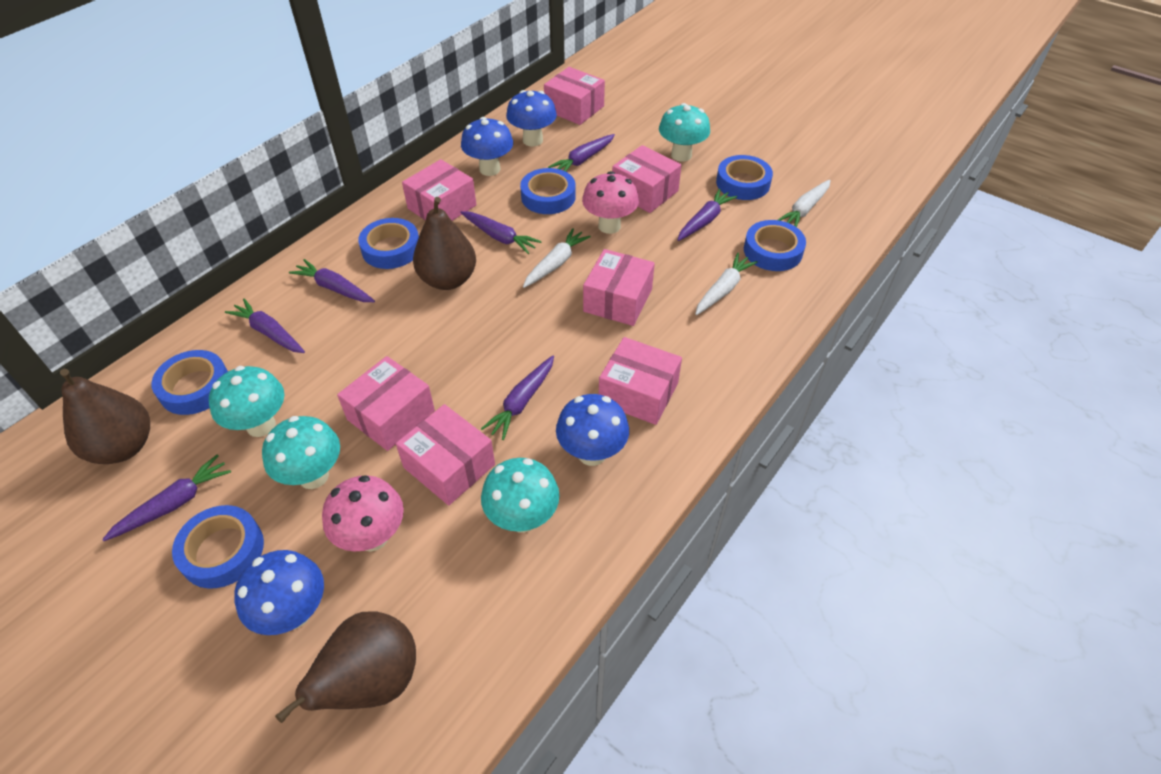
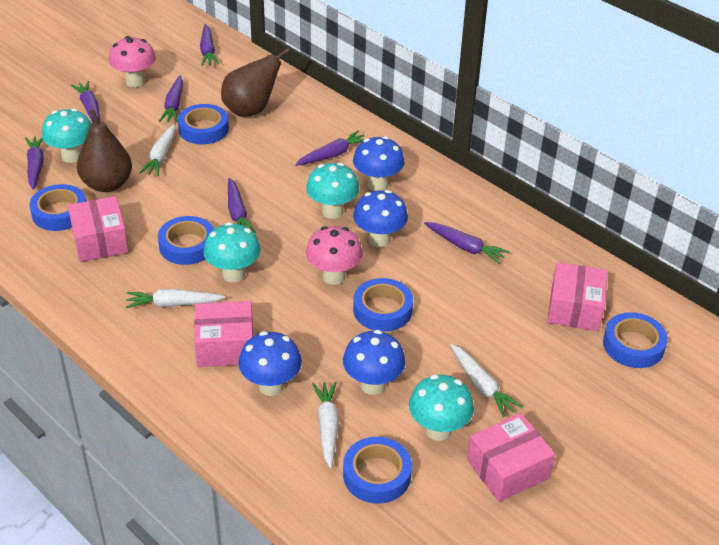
brown pear: [60,369,150,464] [275,611,416,723] [413,197,476,290] = 3 -> [77,109,132,192] [221,48,290,117] = 2
pink box: [337,356,435,451] [396,404,495,506] [402,159,476,221] [544,67,605,125] [583,249,655,326] [599,337,682,425] [612,145,682,213] = 7 -> [68,196,129,262] [194,301,253,367] [467,413,555,502] [547,262,608,331] = 4
white carrot: [523,228,591,288] [695,253,757,315] [778,180,830,227] = 3 -> [126,289,225,308] [140,124,176,176] [312,382,339,469] [450,344,522,417] = 4

